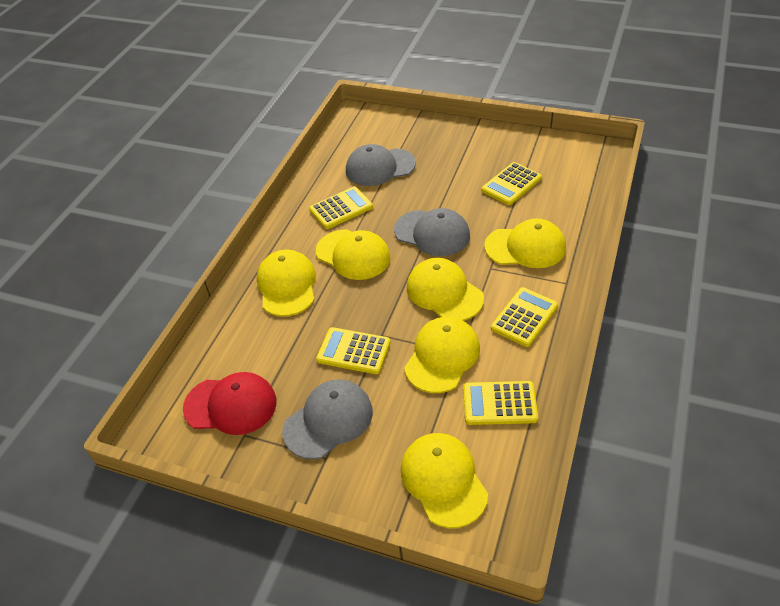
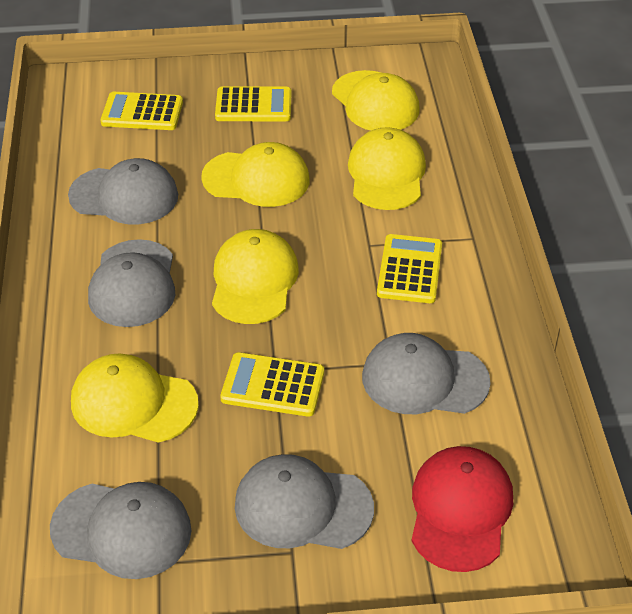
grey cap: [282,379,373,459] [346,144,416,186] [394,208,470,256] = 3 -> [50,482,191,579] [68,158,178,224] [88,239,175,327] [235,454,374,549] [362,333,491,414] = 5
yellow calculator: [309,187,373,229] [316,327,391,374] [463,381,538,425] [481,162,542,205] [491,287,558,347] = 5 -> [100,92,183,130] [215,86,291,121] [220,352,324,417] [377,234,442,303] = 4
yellow cap: [257,249,316,317] [316,229,390,280] [401,433,488,528] [404,317,480,393] [407,258,484,321] [484,219,566,268] = 6 -> [71,353,199,443] [201,142,309,207] [212,229,299,324] [332,70,420,131] [348,127,426,210] = 5

